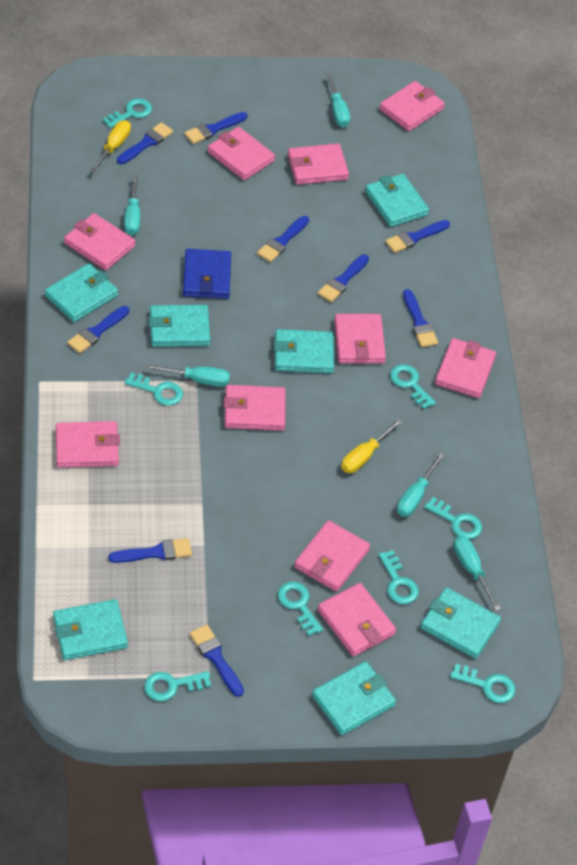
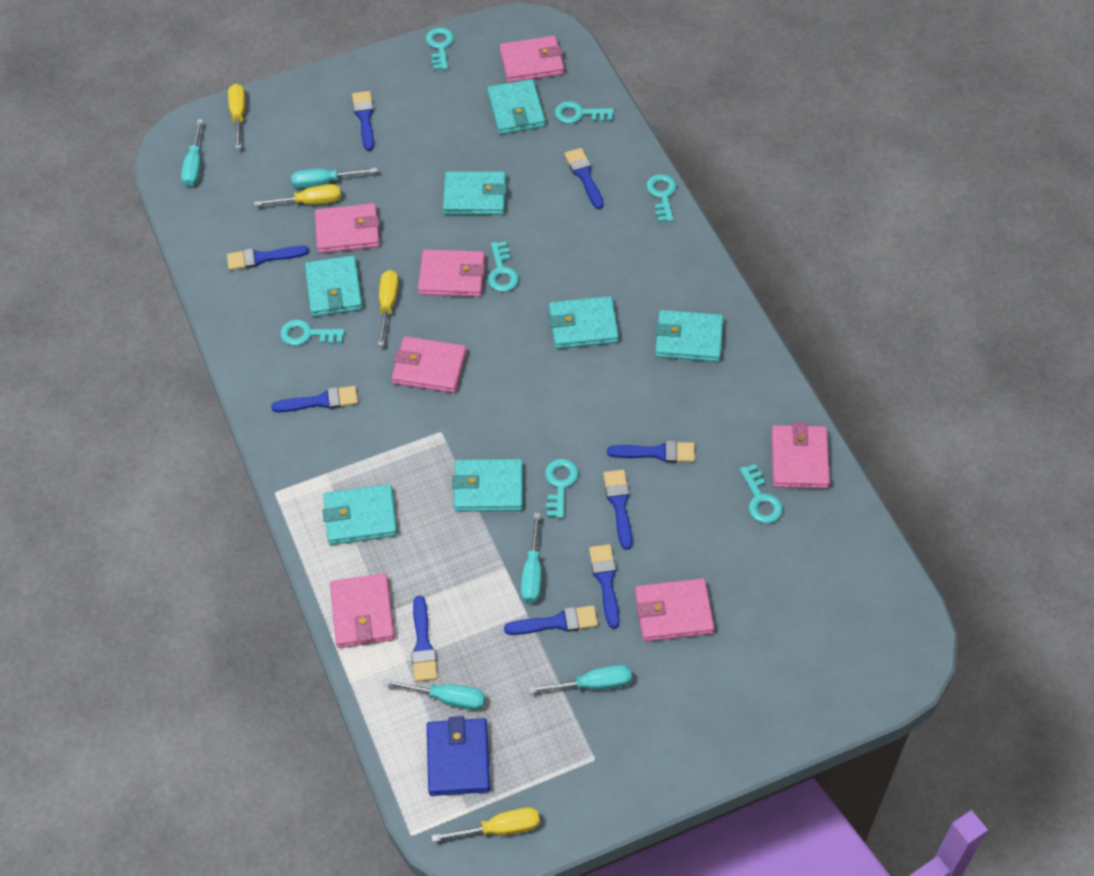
pink wallet: [56,421,120,468] [64,213,136,270] [208,127,275,180] [224,385,286,431] [287,144,349,185] [294,520,370,592] [318,583,396,657] [334,314,386,364] [379,81,445,131] [435,338,496,398] = 10 -> [315,203,380,253] [330,573,395,648] [392,337,467,393] [418,249,485,297] [500,36,564,83] [635,578,714,642] [772,422,830,489] = 7
turquoise key: [103,99,152,128] [125,372,183,406] [144,671,211,701] [277,582,323,636] [379,550,419,604] [390,364,436,409] [424,497,482,539] [450,664,515,703] = 8 -> [280,320,345,346] [426,28,454,70] [488,241,519,292] [545,459,579,518] [554,101,614,124] [646,174,677,222] [740,464,783,524] = 7
yellow screwdriver: [90,120,131,173] [341,419,402,473] = 2 -> [228,84,245,149] [254,184,341,206] [378,270,399,346] [431,807,540,842] = 4

